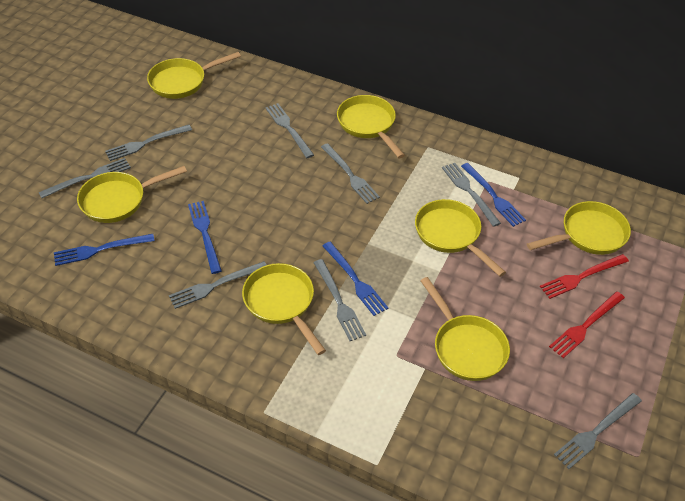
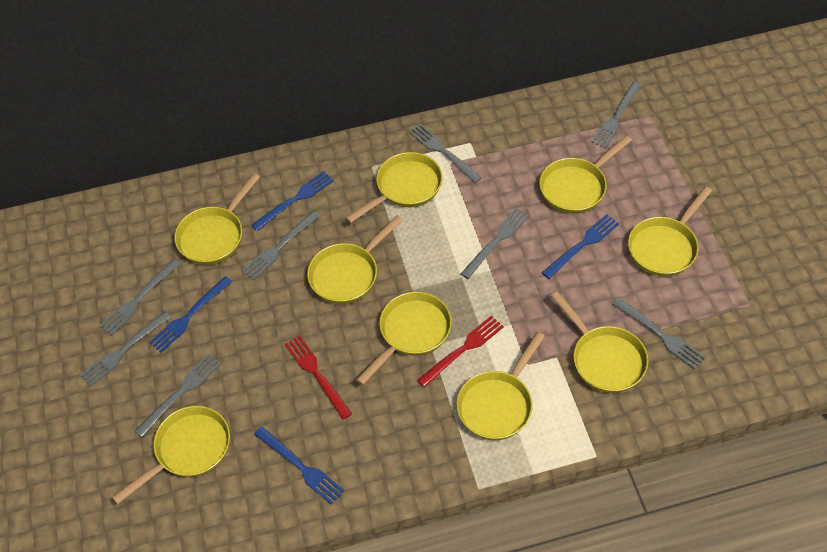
yellow pan: [77,166,187,223] [147,52,241,99] [242,263,326,355] [337,95,405,158] [415,199,506,277] [420,277,510,381] [527,201,631,255] = 7 -> [112,406,230,504] [174,173,260,265] [307,215,403,304] [345,152,443,224] [356,292,452,385] [456,332,545,440] [539,135,632,214] [551,291,648,393] [628,186,712,277] = 9

